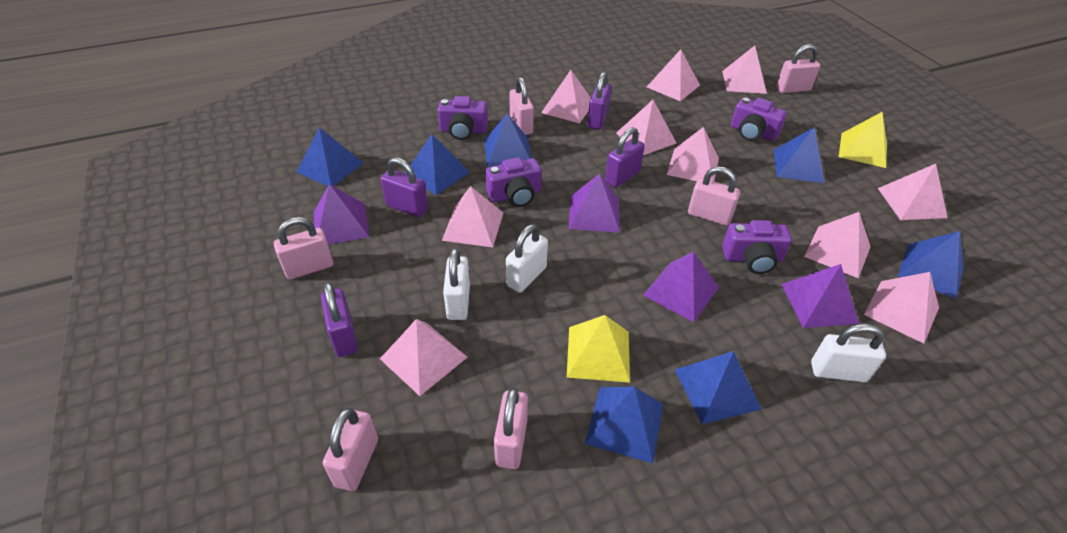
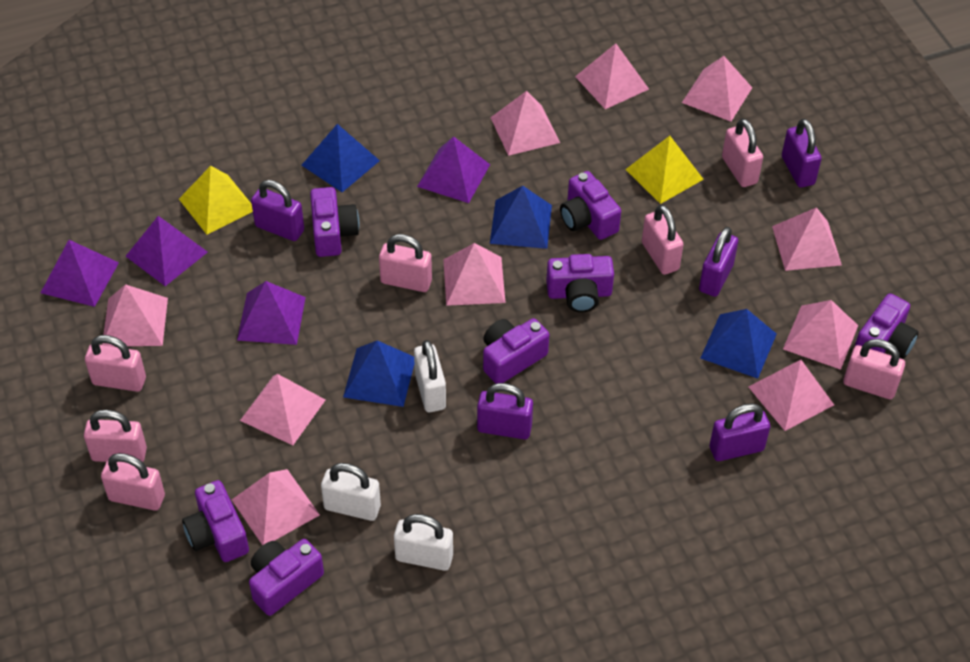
blue pyramid: [296,128,363,186] [404,134,470,195] [484,113,531,168] [585,387,664,463] [675,351,762,424] [774,127,825,183] [898,231,964,299] = 7 -> [302,124,380,192] [343,340,414,407] [490,186,552,249] [700,309,777,379] = 4
pink padlock: [274,217,333,280] [323,408,378,491] [494,388,528,469] [510,77,534,135] [688,167,741,226] [776,44,820,93] = 6 -> [84,410,147,462] [85,335,146,392] [101,453,165,511] [379,234,432,292] [642,205,684,275] [722,119,763,187] [843,339,905,400] = 7
purple camera: [438,96,488,140] [485,157,542,207] [722,220,792,274] [731,98,787,141] = 4 -> [182,480,249,562] [249,539,324,616] [310,187,359,257] [483,318,549,384] [546,254,614,313] [560,171,621,240] [855,293,919,359] = 7
purple padlock: [321,282,358,357] [381,157,428,217] [587,72,611,130] [605,127,645,187] = 4 -> [251,180,304,241] [477,383,533,440] [699,227,738,297] [709,403,770,461] [782,119,822,188] = 5

